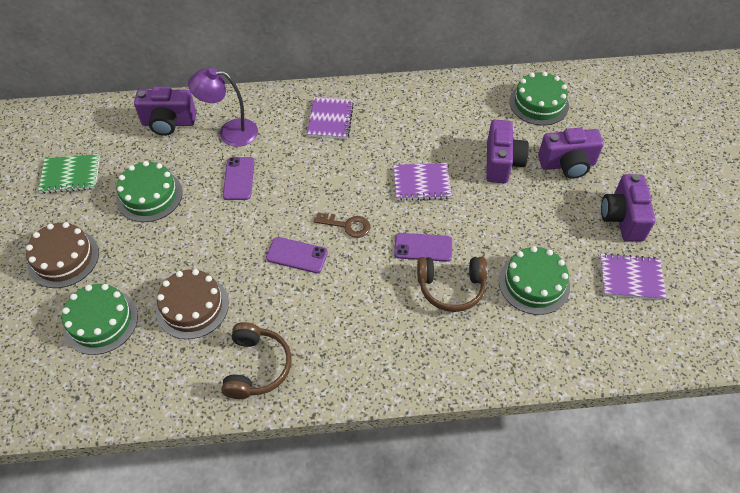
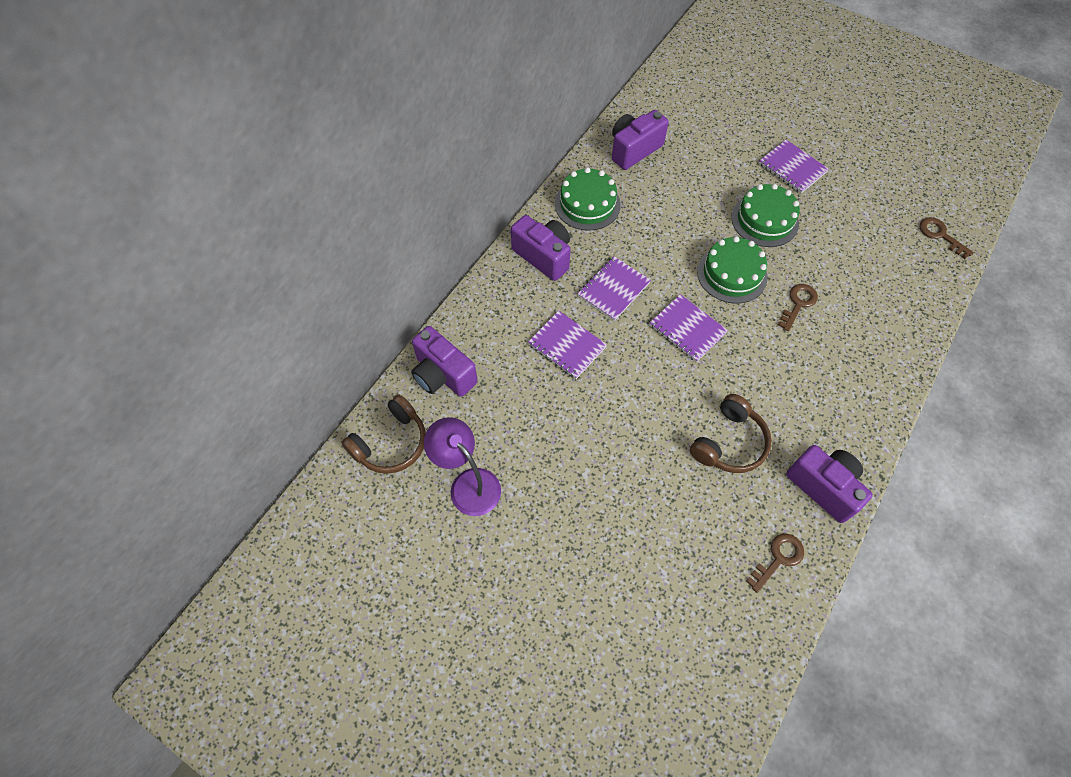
brown cake: [26,222,99,288] [156,269,229,339] = 2 -> none = 0
brown key: [314,212,370,238] = 1 -> [746,534,804,593] [778,284,818,331] [920,217,974,259] = 3
green cake: [62,284,138,355] [117,161,183,222] [499,246,570,315] [509,72,569,125] = 4 -> [555,167,621,231] [697,236,768,303] [731,184,800,247] = 3
green notebook: [38,154,100,194] = 1 -> none = 0
purple notebook: [307,97,354,139] [393,163,452,201] [600,253,666,300] = 3 -> [528,311,607,379] [577,256,651,321] [649,294,728,362] [759,140,829,193] = 4
purple phone: [223,157,255,200] [266,237,328,273] [394,233,452,262] = 3 -> none = 0

